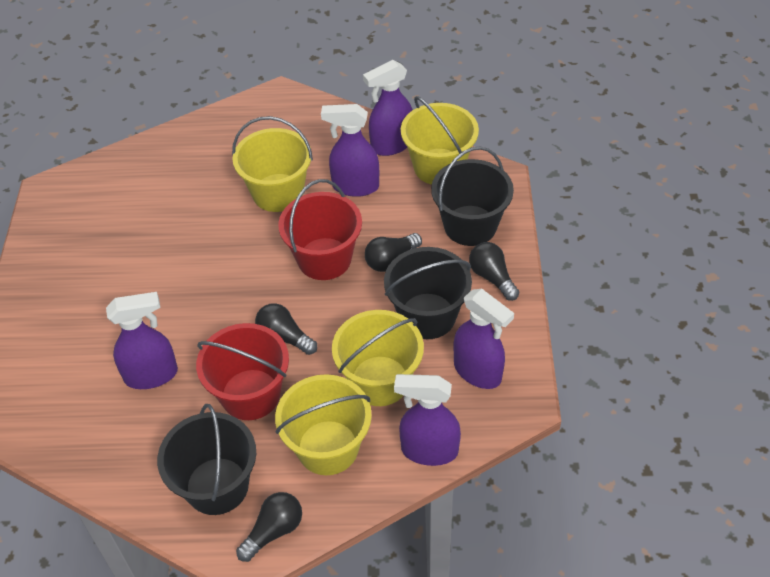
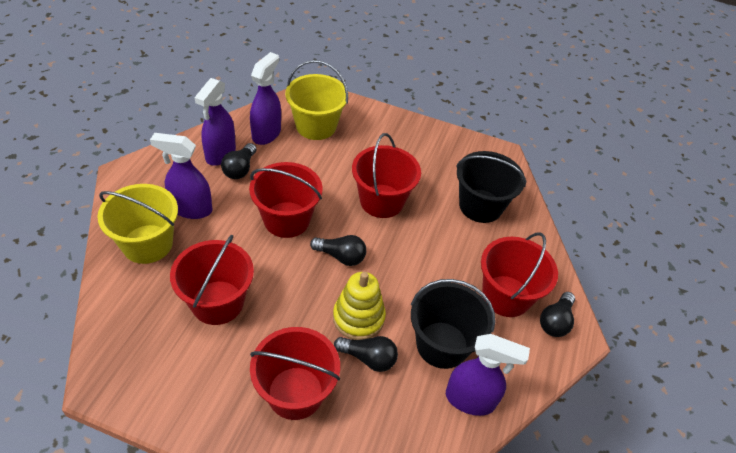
black bucket: [157,404,256,515] [384,247,472,339] [431,146,514,246] = 3 -> [411,279,496,369] [456,151,526,223] = 2
purple spray bottle: [106,292,178,389] [321,104,379,197] [363,60,413,156] [394,374,461,466] [454,289,514,389] = 5 -> [150,133,213,219] [194,78,236,166] [250,52,281,145] [446,334,530,416] = 4
red bucket: [196,323,289,420] [278,179,362,280] = 2 -> [170,235,254,325] [249,162,323,238] [250,327,340,420] [352,133,421,218] [481,232,558,317] = 5
yellow bucket: [232,116,313,212] [275,374,372,475] [332,310,424,406] [401,96,479,185] = 4 -> [97,184,178,264] [285,60,349,140] = 2
yellow stacking toy: none = 0 -> [333,272,386,340] = 1

